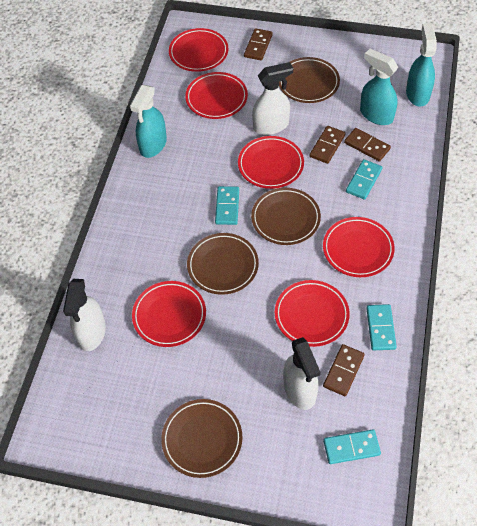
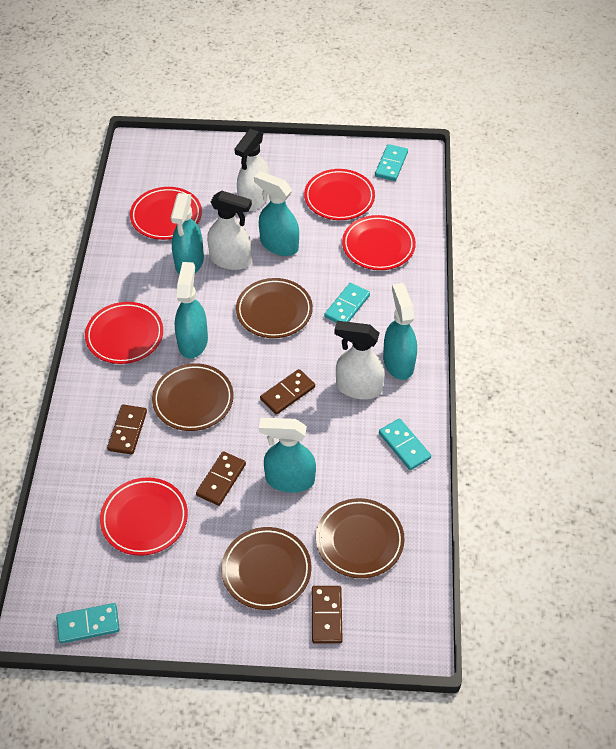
red plate: [132,281,206,347] [169,28,229,72] [185,72,248,119] [238,136,304,189] [275,280,350,347] [323,217,395,277] = 6 -> [85,302,163,364] [100,477,188,556] [130,187,202,240] [304,169,375,220] [342,215,416,270] = 5
turquoise spray bottle: [130,85,167,158] [360,49,398,125] [406,23,437,107] = 3 -> [171,193,204,275] [175,262,208,359] [254,171,299,256] [259,418,316,493] [383,283,417,380] = 5

